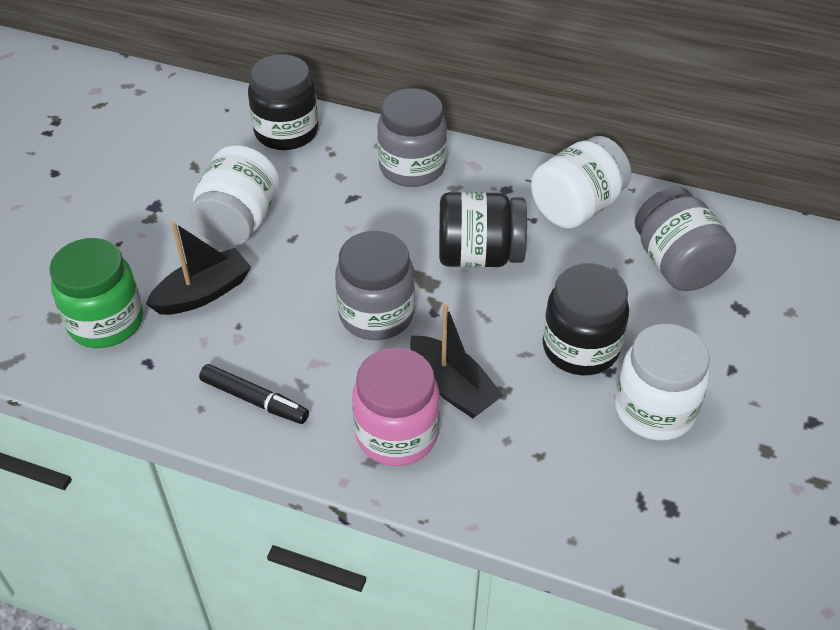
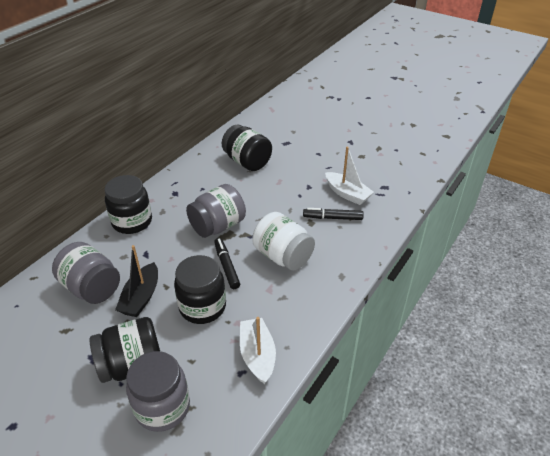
black boat: [146,222,251,315] [410,304,503,419] = 2 -> [115,245,158,317] = 1
black jar: [248,54,318,150] [439,192,527,268] [542,263,629,375] = 3 -> [90,317,160,383] [104,175,152,234] [174,255,226,324] [222,125,272,171] = 4
black marker: [199,364,309,424] = 1 -> [214,238,240,289] [303,208,364,220] = 2
green jar: [49,238,143,348] = 1 -> none = 0
pink jar: [352,347,440,466] = 1 -> none = 0
white boat: none = 0 -> [240,317,276,384] [325,146,374,205] = 2
white jar: [189,145,279,246] [531,136,631,229] [615,324,710,440] = 3 -> [252,212,315,271] = 1

